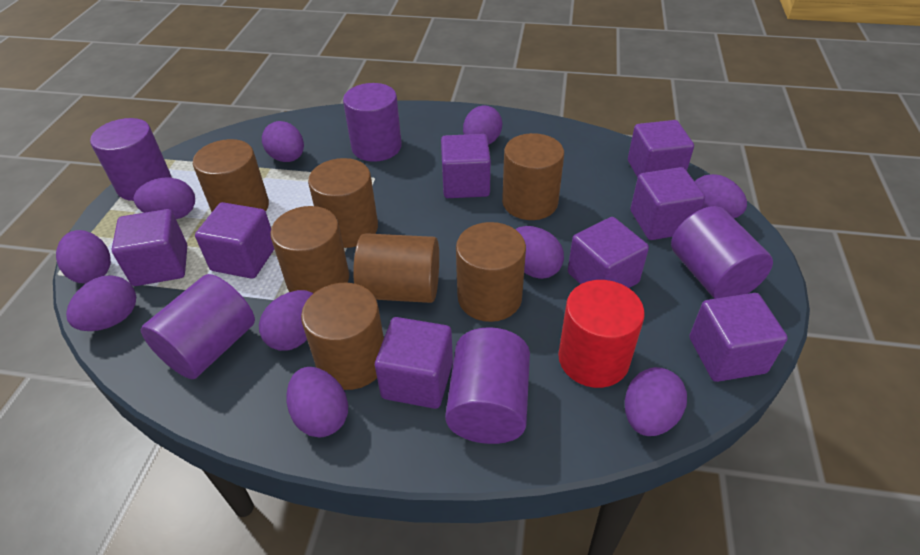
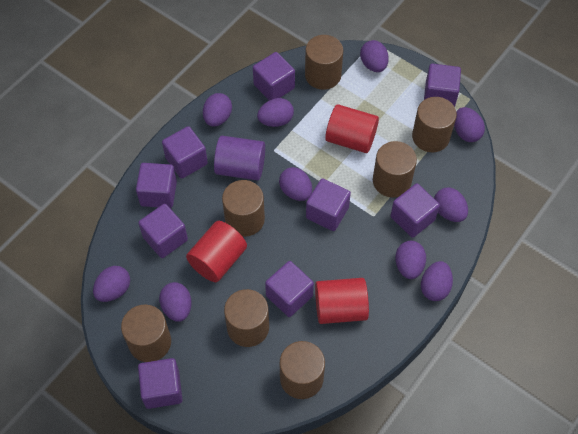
purple cube: [112,209,187,286] [195,202,274,279] [375,317,453,409] [441,134,491,198] [568,217,649,288] [628,120,694,178] [630,167,705,240] [689,293,788,382] = 8 -> [136,163,177,208] [138,204,188,258] [138,358,182,409] [162,126,208,179] [253,52,295,101] [265,261,314,317] [306,178,351,231] [390,183,440,238] [424,64,461,107] = 9
purple cylinder: [90,118,171,201] [141,274,255,379] [343,83,402,162] [445,327,530,444] [671,206,773,299] = 5 -> [214,136,265,180] = 1
red cylinder: [558,280,645,388] = 1 -> [186,221,247,282] [315,278,369,324] [325,104,379,153] = 3

